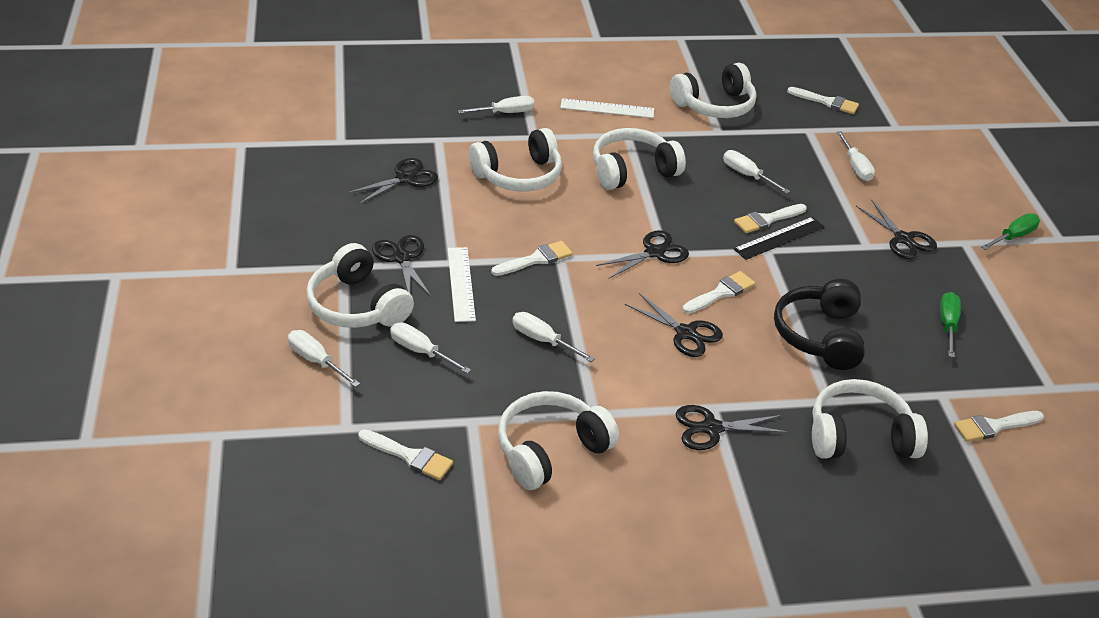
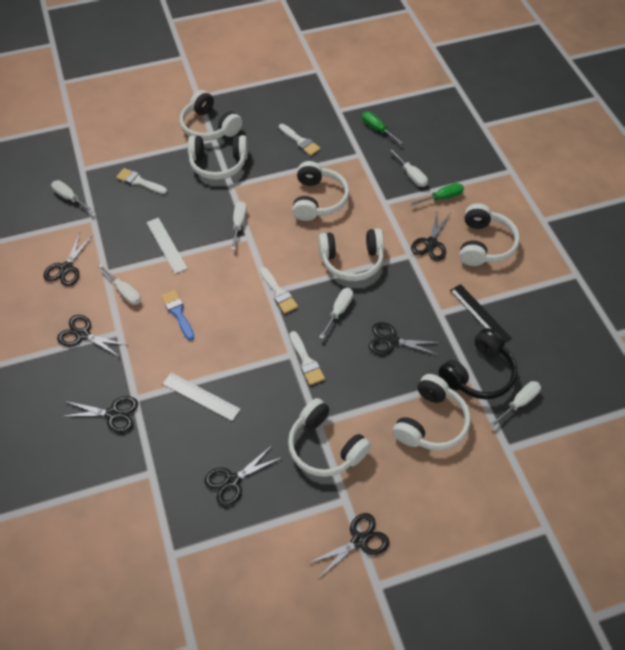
black scissors: [348,158,438,204] [372,235,432,298] [596,230,689,279] [625,293,723,357] [676,405,789,450] [856,200,937,259] = 6 -> [43,233,93,286] [57,315,129,357] [60,396,138,433] [205,446,282,507] [307,513,390,578] [369,322,442,356] [411,212,450,261] = 7
blue brush: none = 0 -> [161,290,194,340] = 1
white brush: [358,429,453,480] [491,241,573,276] [682,271,755,314] [734,204,807,233] [787,87,859,114] [954,411,1044,442] = 6 -> [116,168,167,194] [260,267,298,314] [279,124,321,156] [289,331,325,385] = 4
white headphones: [306,243,414,328] [469,128,562,192] [498,391,619,490] [593,128,686,190] [670,63,757,118] [812,379,928,459] = 6 -> [180,90,242,141] [188,135,248,180] [288,398,371,477] [292,161,349,221] [318,228,384,281] [393,374,471,450] [459,203,520,266] = 7

